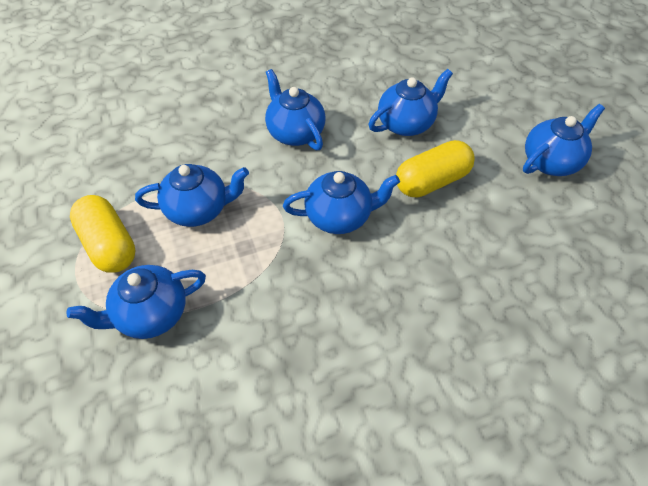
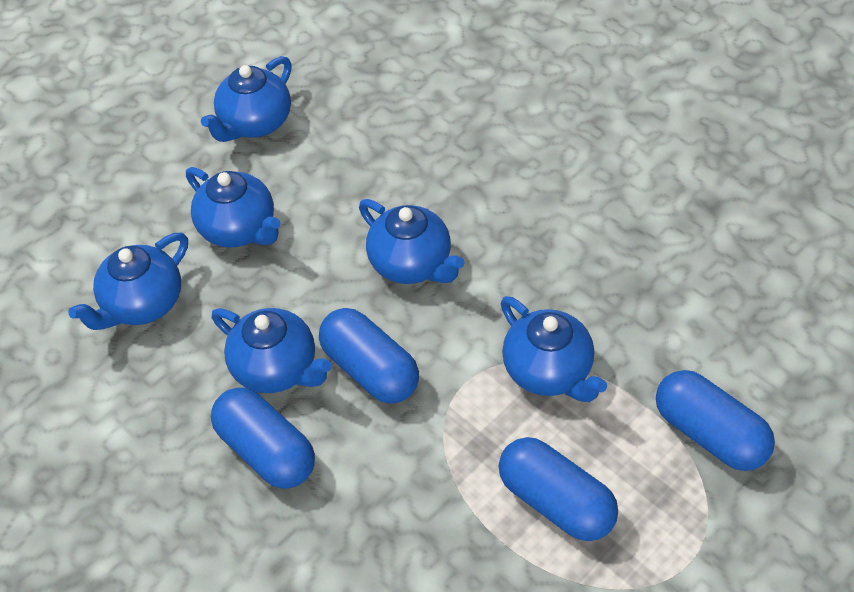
blue capsule: none = 0 -> [211,387,315,489] [319,308,419,404] [499,437,618,541] [656,370,775,471] = 4
yellow capsule: [70,195,135,273] [396,140,475,197] = 2 -> none = 0

